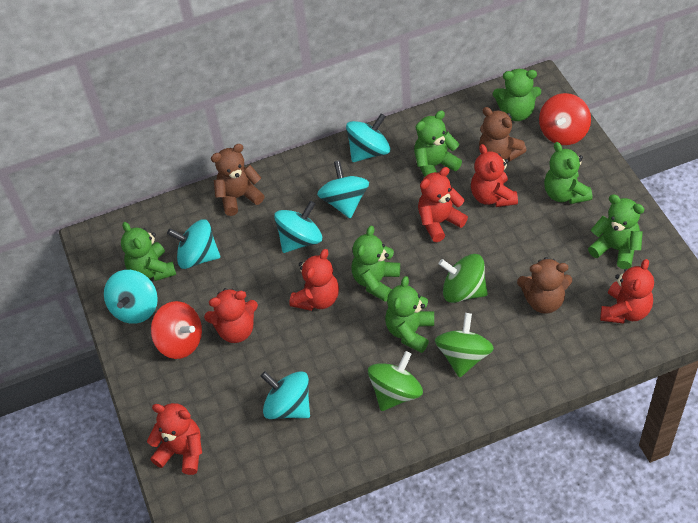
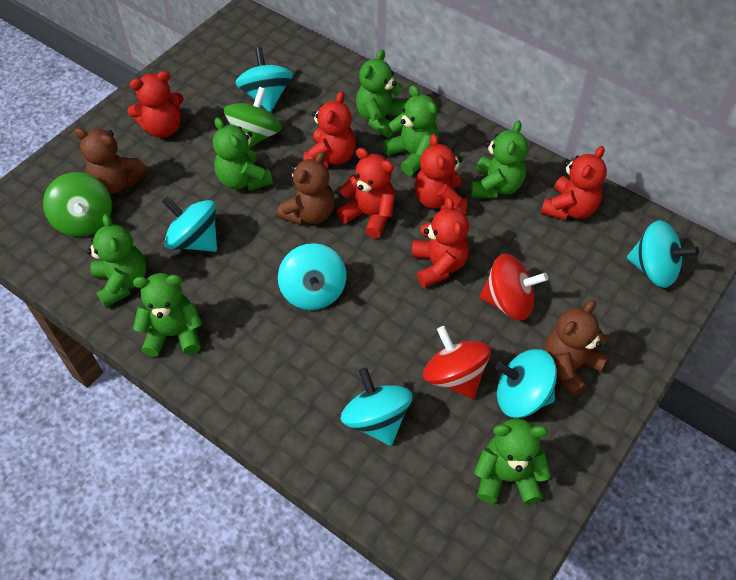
green spinning top: [368,351,423,411] [435,313,494,378] [438,254,488,303] = 3 -> [43,172,112,237] [224,87,282,148] = 2

